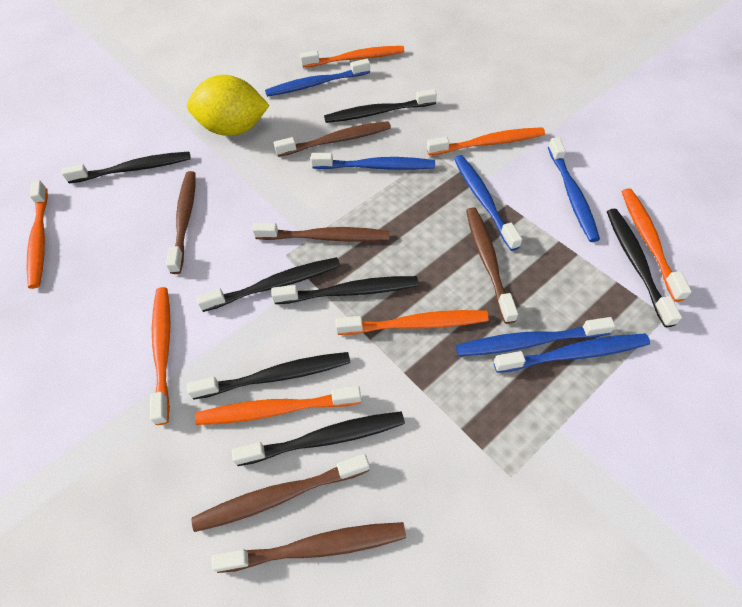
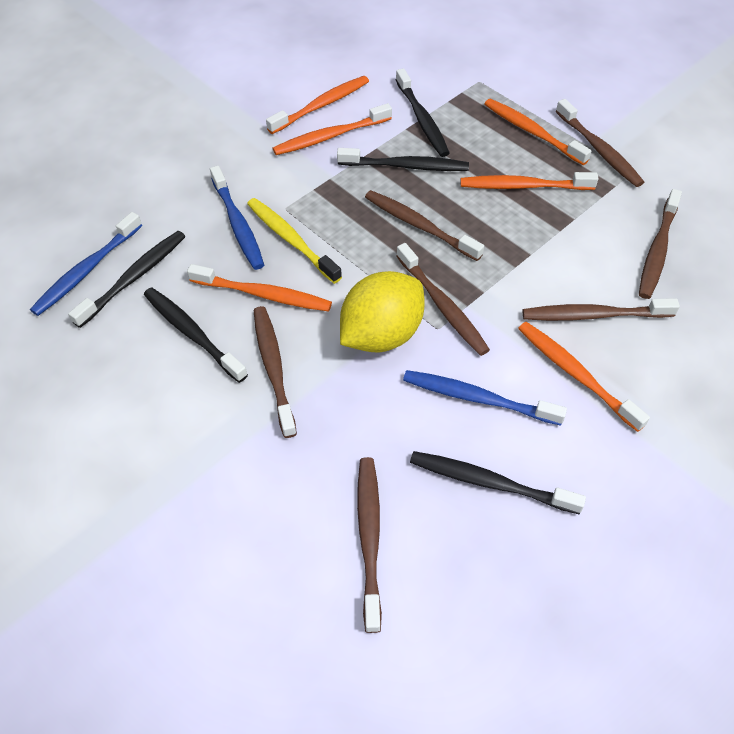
black toothbrush: [62,152,191,184] [187,352,350,400] [196,257,340,312] [232,411,405,466] [271,276,419,304] [324,89,437,123] [607,208,682,327] = 7 -> [68,231,186,328] [144,288,248,383] [337,148,469,171] [396,68,450,157] [410,451,586,515] = 5
blue toothbrush: [265,59,370,97] [311,153,435,170] [454,155,522,251] [456,317,615,356] [494,333,650,373] [548,137,600,242] = 6 -> [30,212,142,316] [210,166,264,270] [403,370,567,426] = 3
brown toothbrush: [166,171,196,274] [191,454,370,532] [212,522,406,573] [252,223,389,242] [274,121,391,157] [466,207,518,324] = 6 -> [254,306,297,438] [357,457,382,633] [365,190,484,261] [396,243,490,356] [523,298,680,321] [556,99,644,187] [639,189,682,299] = 7
orange toothbrush: [27,180,48,289] [150,287,171,425] [195,386,361,425] [300,46,404,68] [335,310,489,335] [427,127,545,155] [621,188,692,302] = 7 -> [187,264,332,312] [266,76,369,134] [273,103,392,155] [461,172,598,190] [485,99,592,165] [518,322,650,432] = 6
yellow toothbrush: none = 0 -> [247,198,342,284] = 1

